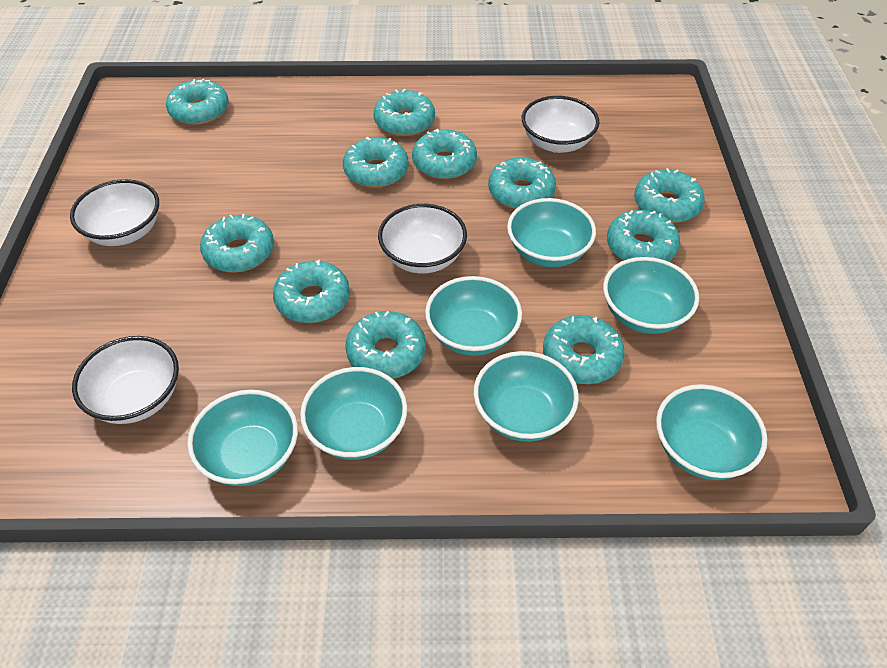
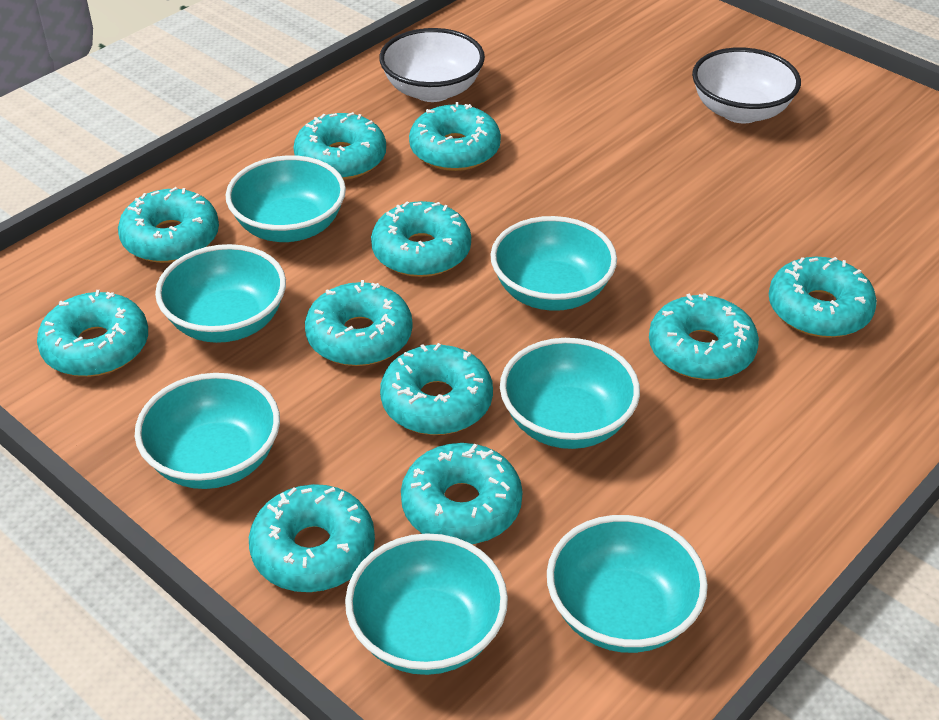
white bowl: [70,179,159,246] [72,336,179,424] [378,204,467,274] [522,96,600,153] = 4 -> [379,28,485,102] [692,47,801,123] = 2

